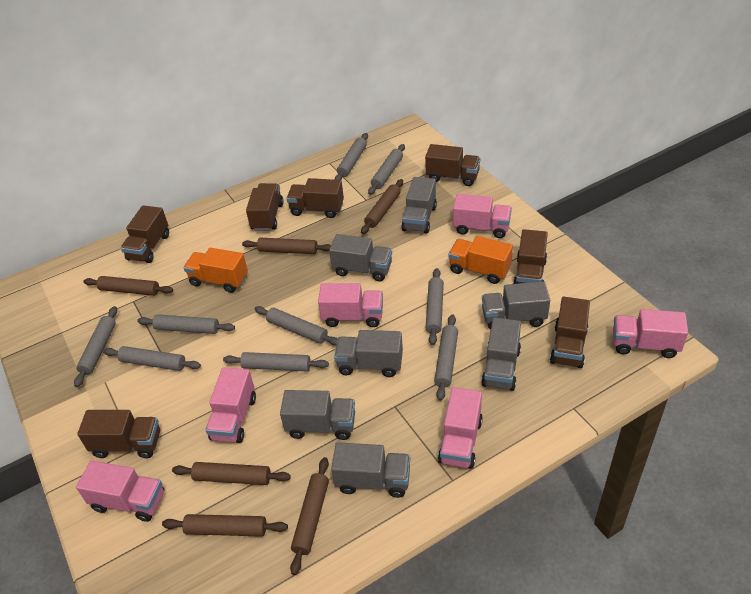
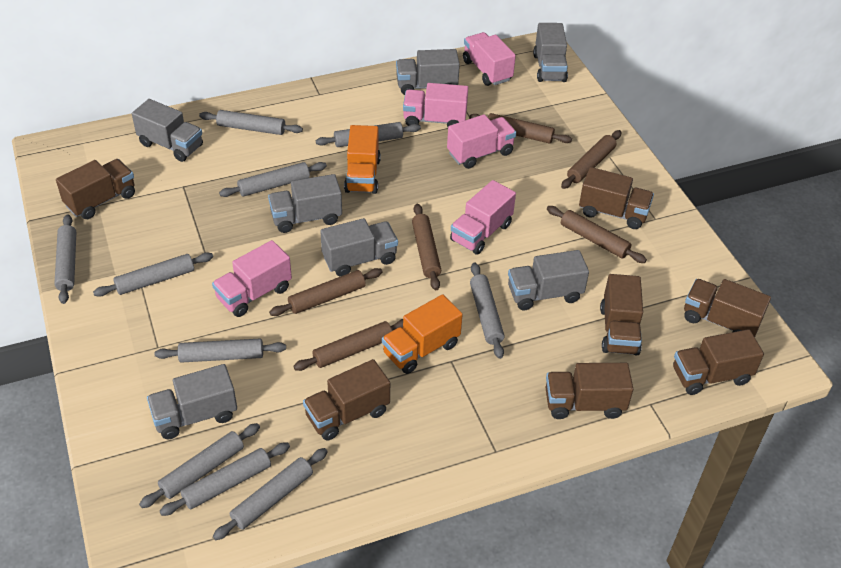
grey rolling pin: [74,306,117,387] [103,346,201,371] [137,314,235,334] [223,352,329,371] [254,306,338,346] [335,133,368,180] [368,144,405,195] [426,268,444,345] [434,314,458,401] = 9 -> [54,214,76,304] [93,252,213,297] [139,423,260,508] [154,339,286,363] [160,443,290,516] [199,110,303,135] [213,448,328,540] [219,162,327,197] [316,122,421,147] [470,263,504,359] = 10
pink truck: [76,461,164,522] [206,367,256,443] [318,283,383,327] [438,387,483,469] [453,194,512,238] [613,309,688,358] = 6 -> [212,240,292,317] [403,83,468,127] [447,114,516,169] [450,180,516,255] [463,32,516,86] = 5

